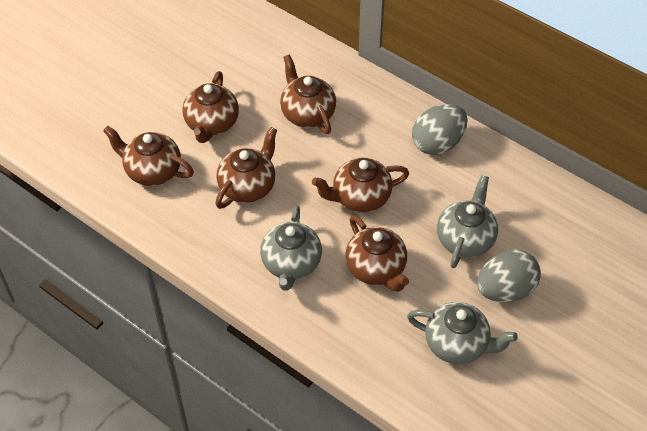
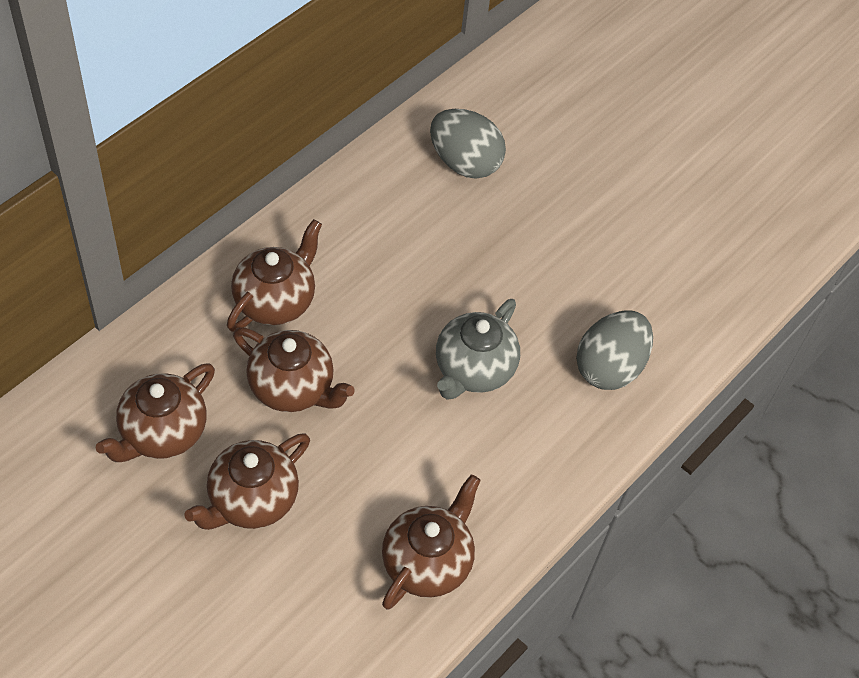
brown teapot: [103,126,194,186] [182,71,239,143] [215,127,277,209] [280,54,336,134] [312,157,409,213] [345,215,409,292] = 6 -> [96,363,215,462] [184,433,310,530] [227,219,322,332] [233,327,355,412] [382,475,481,610] = 5
grey teapot: [260,206,322,291] [407,302,518,364] [437,175,498,268] = 3 -> [436,299,520,400] = 1

